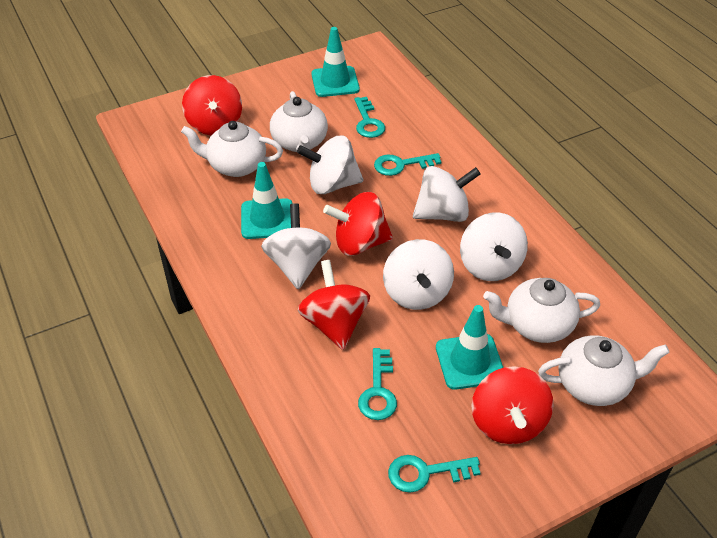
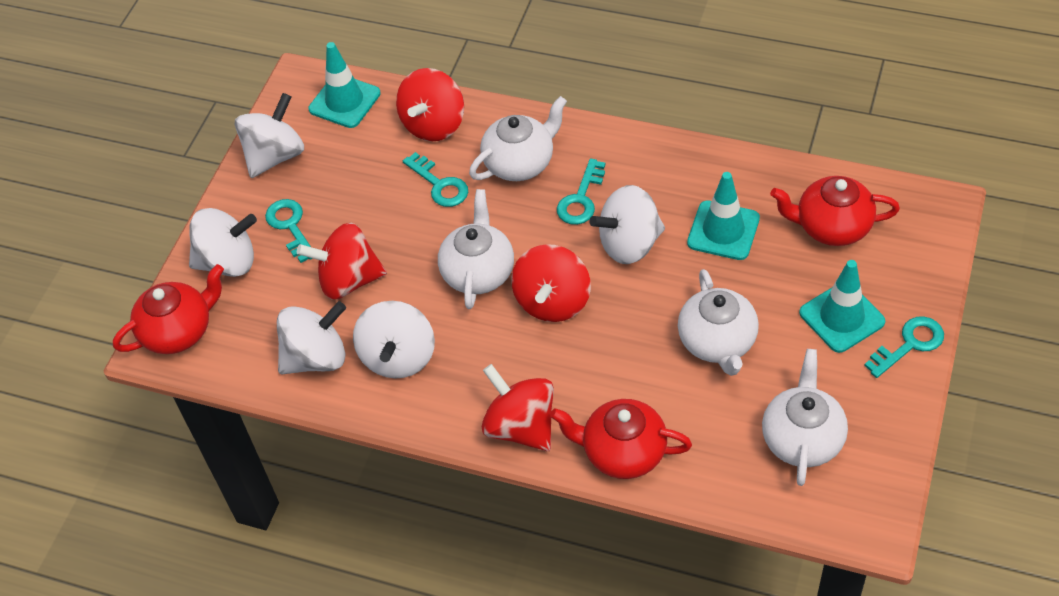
red teapot: none = 0 -> [113,264,224,354] [550,399,692,479] [770,176,900,246] = 3

